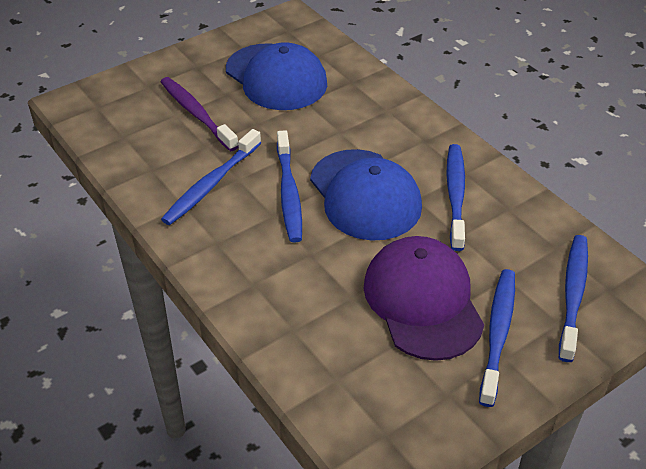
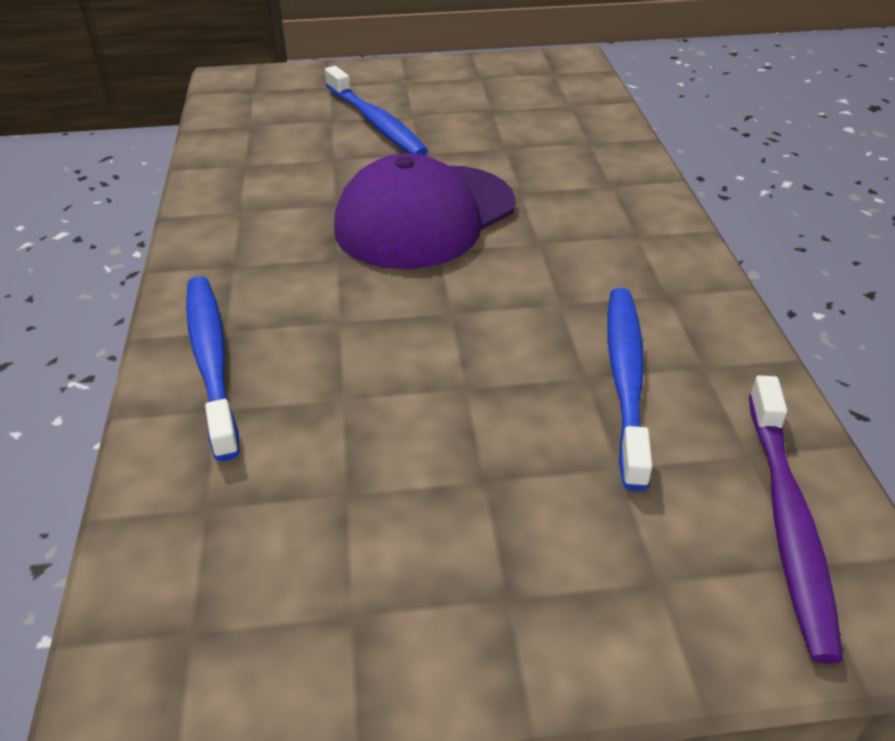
blue cap: [226,42,327,110] [310,149,422,241] = 2 -> none = 0
blue toothbrush: [161,129,261,225] [277,130,302,242] [446,144,465,251] [479,269,515,407] [559,235,588,362] = 5 -> [186,276,240,461] [325,66,428,156] [607,288,653,491] = 3

